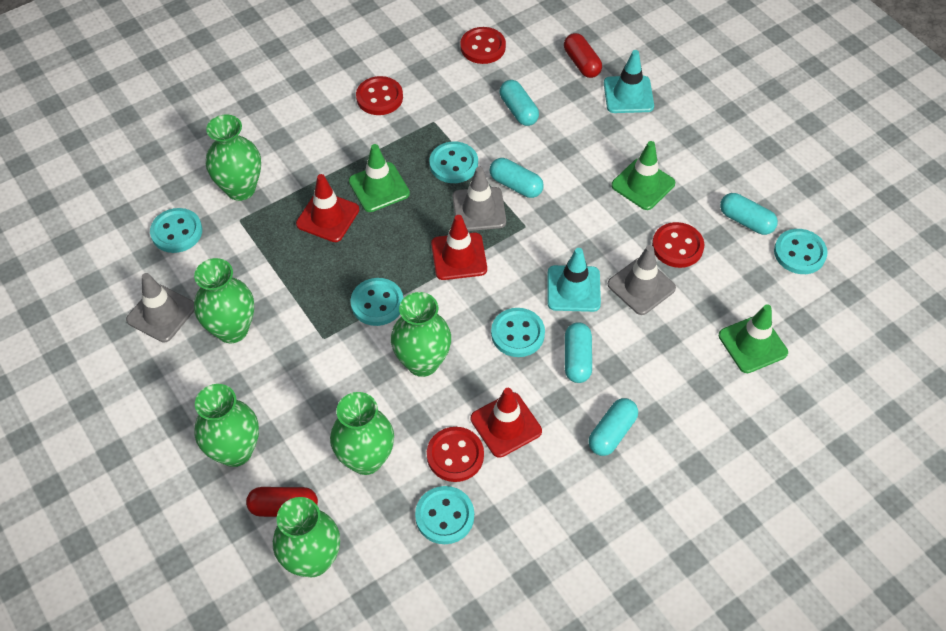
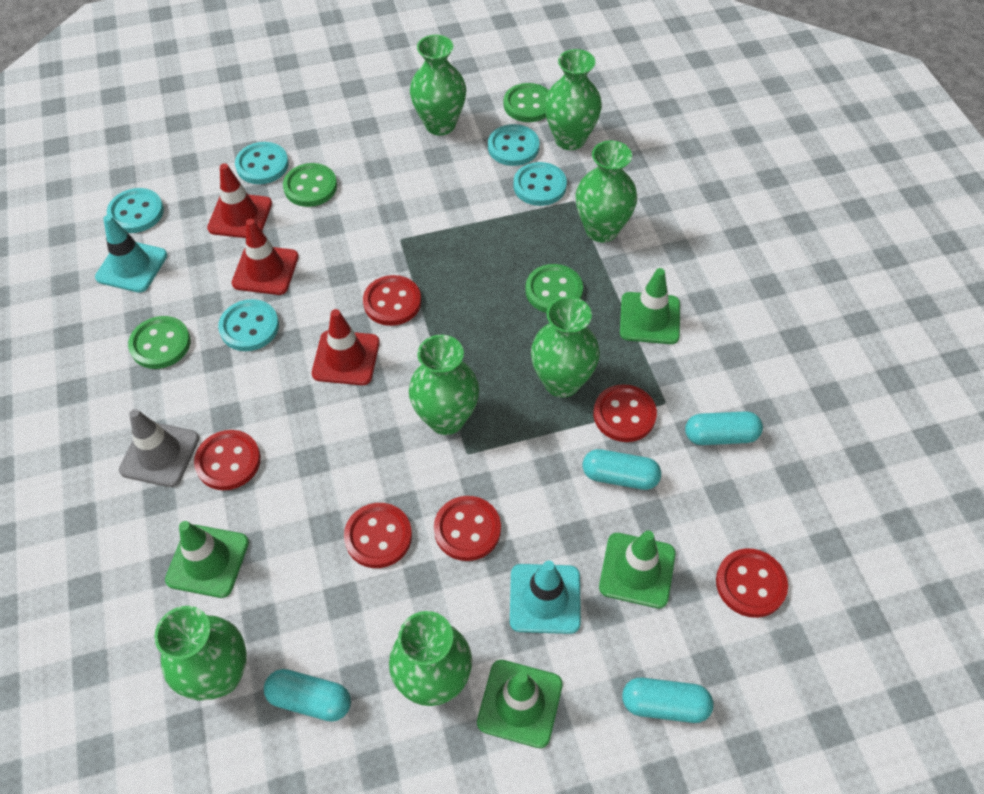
green button: none = 0 -> [128,316,191,369] [283,163,337,207] [504,83,549,122] [525,264,583,313] = 4
green traffic cone: [349,144,410,212] [611,141,675,210] [719,304,788,373] = 3 -> [165,521,249,598] [477,660,563,748] [599,530,676,608] [620,268,680,344] = 4
green vase: [194,258,254,343] [195,384,259,467] [206,115,261,201] [273,497,340,578] [330,392,394,475] [391,292,451,377] = 6 -> [154,606,247,701] [389,611,472,706] [409,335,479,435] [410,35,466,136] [531,296,600,398] [545,49,602,150] [576,140,637,243] = 7
grey traffic cone: [126,273,194,342] [452,167,506,231] [608,245,676,315] = 3 -> [119,409,199,487] = 1
red button: [356,76,403,115] [427,427,484,482] [460,27,506,64] [652,222,704,268] = 4 -> [194,430,261,490] [344,503,412,568] [363,275,421,326] [434,496,501,561] [593,384,657,442] [716,548,788,618] = 6
red capsule: [246,487,318,517] [564,33,602,78] = 2 -> none = 0
turquoise button: [150,208,202,253] [350,278,404,326] [415,486,474,544] [429,142,478,183] [491,308,545,357] [774,229,828,274] = 6 -> [107,188,164,233] [218,299,279,351] [235,142,289,184] [488,124,539,166] [514,162,567,206] = 5
turquoise capsule: [489,158,544,198] [500,80,539,126] [565,322,592,383] [588,398,638,456] [720,193,778,235] = 5 -> [264,669,351,722] [583,449,661,490] [622,678,713,723] [685,411,763,445] = 4

